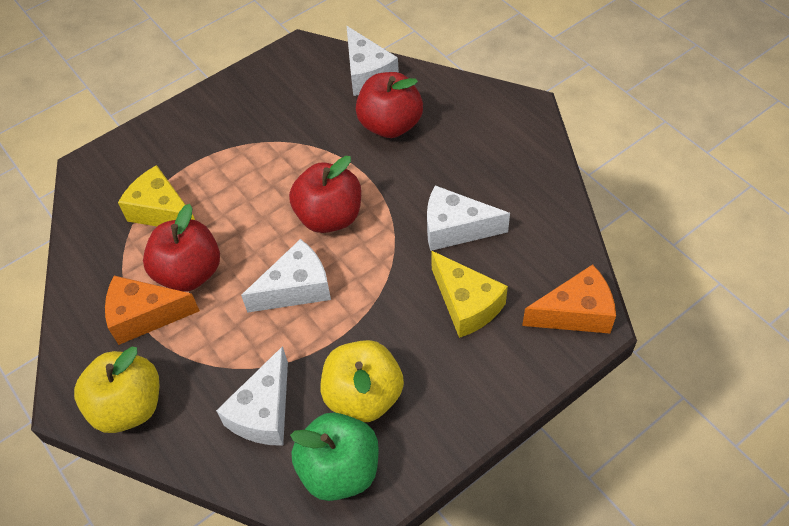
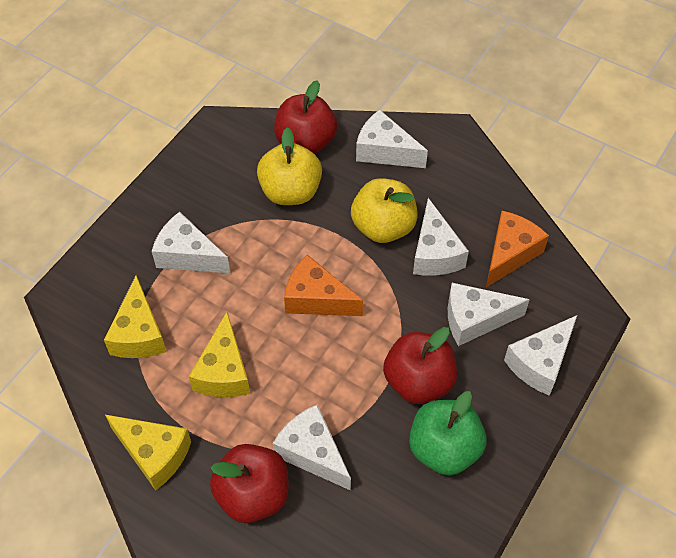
white cheese: [216,346,288,446] [241,239,331,313] [347,26,399,96] [427,185,510,251] = 4 -> [152,212,230,273] [273,404,351,491] [356,110,428,168] [413,198,469,276] [448,283,530,346] [504,315,577,396] = 6
yellow cheese: [118,165,195,226] [431,251,508,338] = 2 -> [104,275,166,358] [105,415,191,491] [189,312,250,397] = 3

